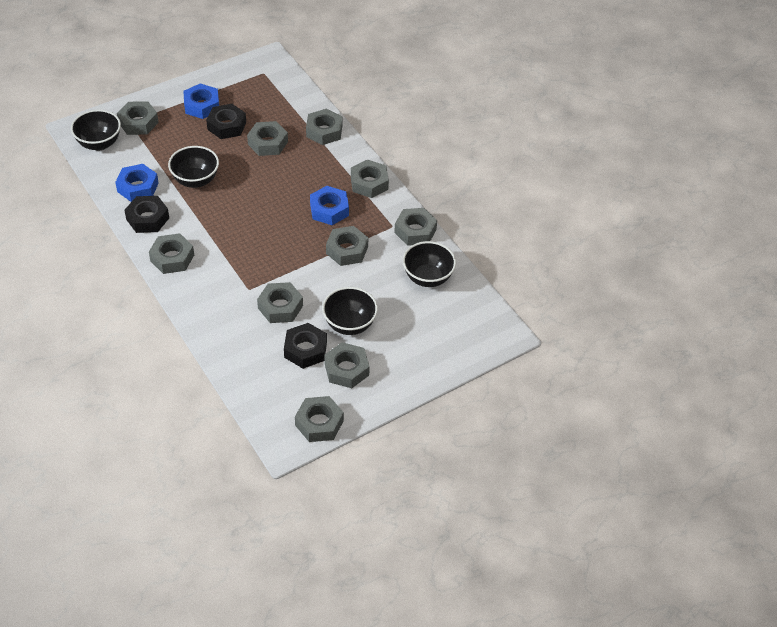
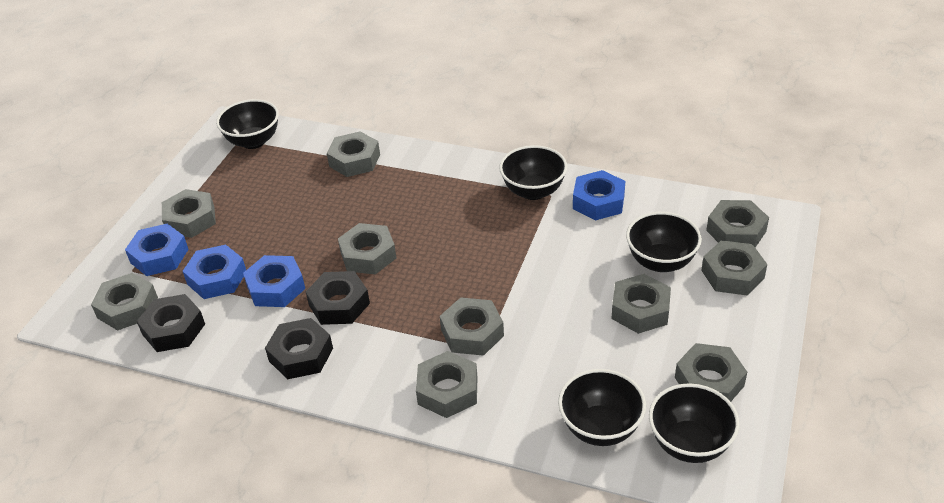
black bowl: [71,110,121,150] [168,146,219,188] [322,287,378,335] [403,241,456,287] = 4 -> [216,99,279,149] [499,145,567,200] [558,369,646,446] [626,212,702,272] [649,383,740,463] = 5
blue nut: [115,164,159,202] [183,83,219,119] [310,186,349,225] = 3 -> [125,224,189,276] [183,245,246,299] [243,255,305,307] [573,170,625,220] = 4

